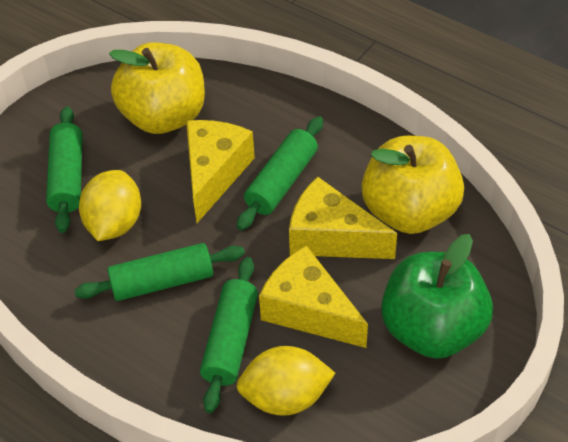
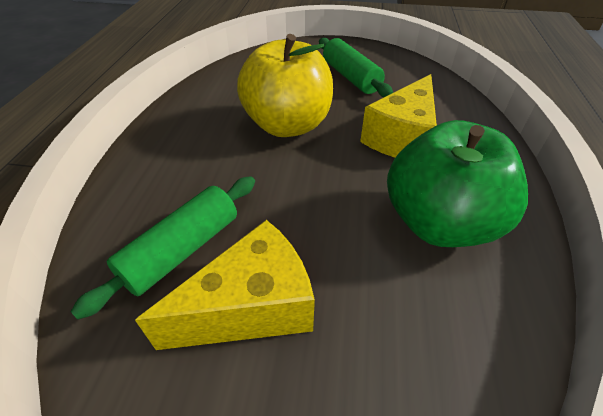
green rolling pin: [46,106,83,233] [74,243,245,301] [200,257,258,413] [237,116,323,230] = 4 -> [71,176,255,319] [319,38,393,97] = 2
yellow apple: [109,42,205,134] [361,136,464,234] = 2 -> [237,34,333,137] = 1
yellow cheese: [186,120,255,223] [259,246,368,348] [289,177,397,259] = 3 -> [135,220,315,350] [360,74,437,158] = 2
yellow lemon: [79,170,141,241] [236,346,335,416] = 2 -> none = 0

